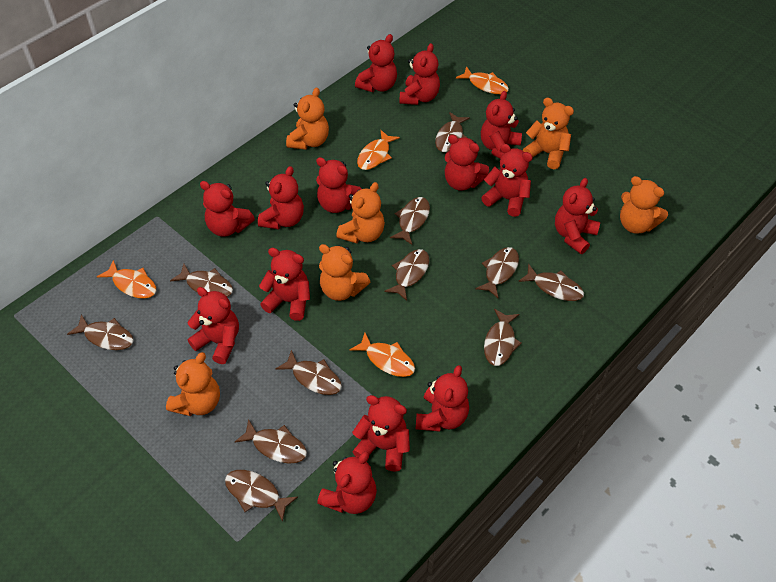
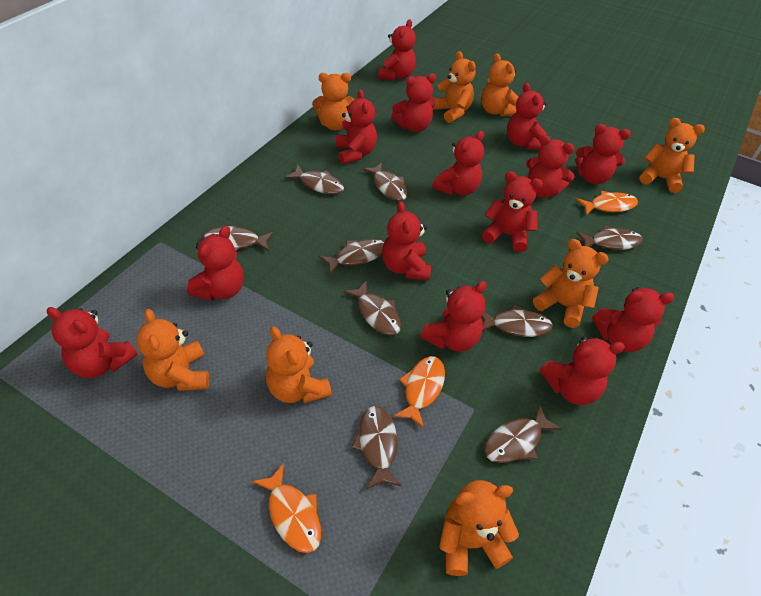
brown fish: [67,314,133,350] [170,264,233,297] [225,470,298,522] [235,419,307,464] [276,350,342,395] [384,249,429,301] [390,197,430,245] [435,112,470,152] [475,247,519,298] [484,309,522,366] [518,264,584,301] = 11 -> [204,226,274,251] [285,165,344,194] [319,239,384,275] [344,280,401,335] [351,406,402,489] [362,162,408,201] [482,305,553,337] [484,404,562,463] [576,225,643,250] = 9
orange fish: [97,260,156,299] [350,333,415,377] [357,130,400,170] [456,66,509,94] = 4 -> [252,463,321,553] [393,356,445,429] [576,191,638,215] = 3
orange teddy bear: [166,352,220,416] [286,87,329,150] [319,244,370,301] [336,182,385,243] [523,98,574,169] [620,176,668,234] = 6 -> [136,309,209,391] [266,326,332,403] [312,73,355,130] [432,51,476,123] [439,480,519,576] [481,53,518,117] [533,239,609,328] [640,118,705,193] = 8

